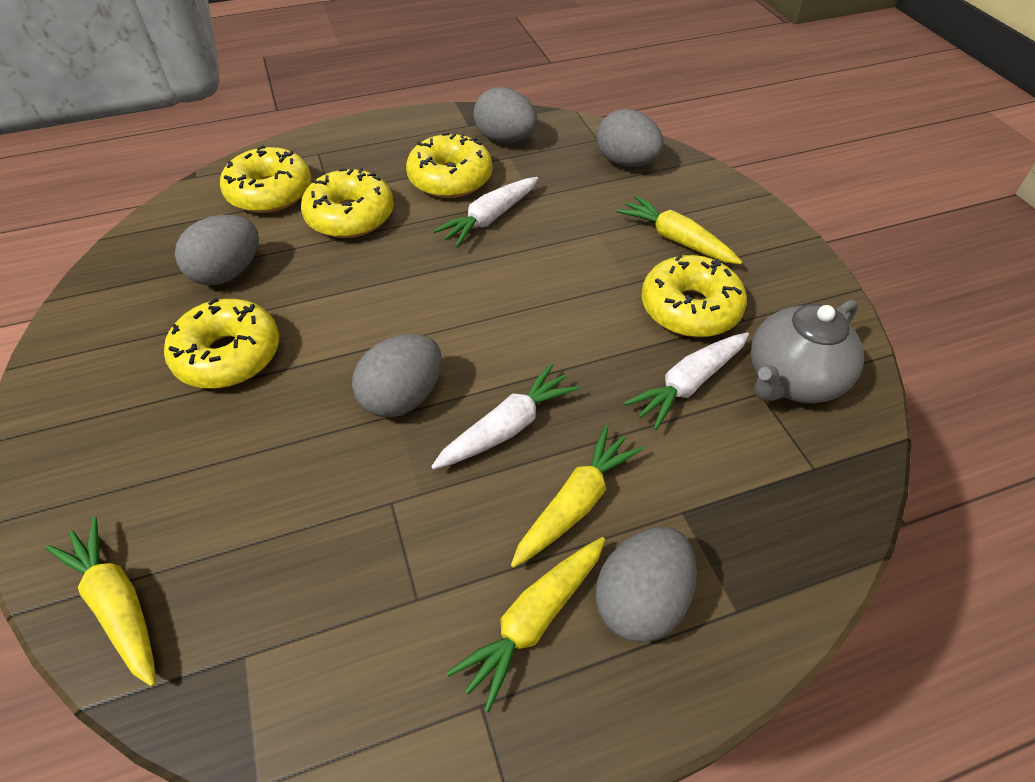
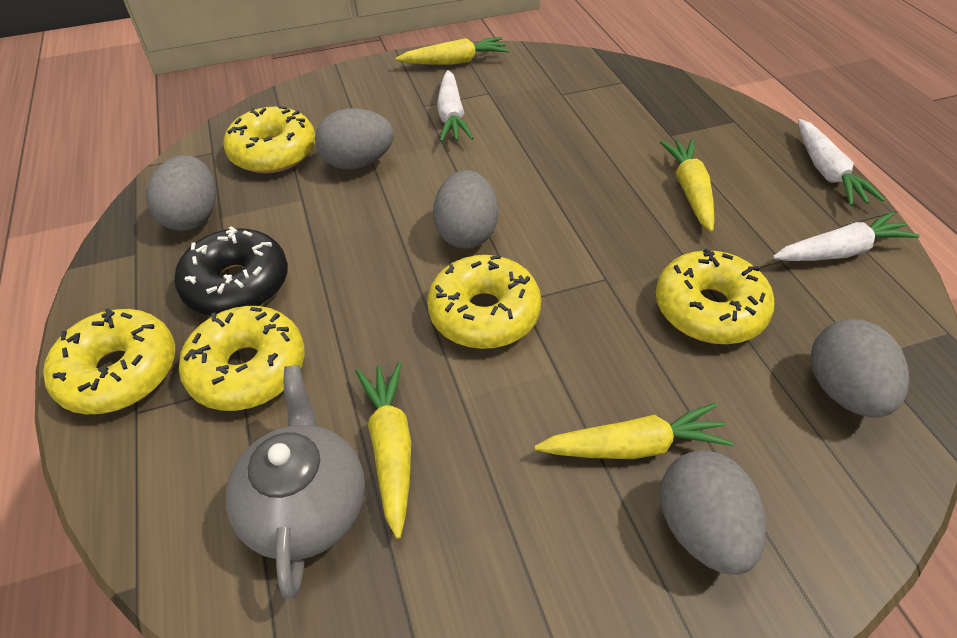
black donut: none = 0 -> [174,226,288,316] = 1

